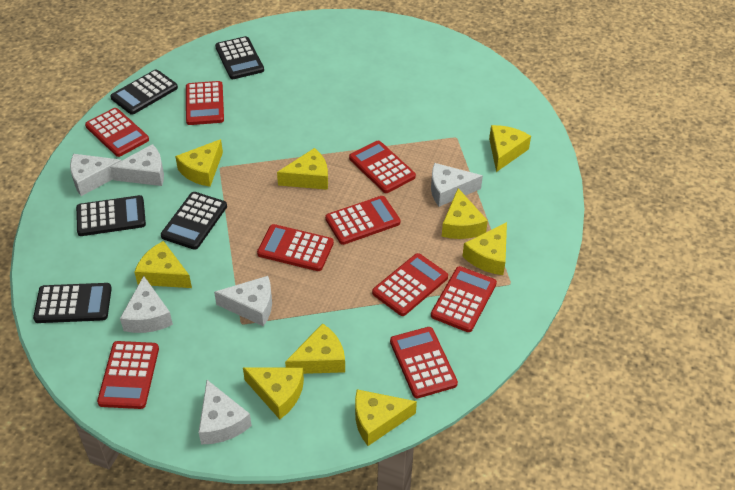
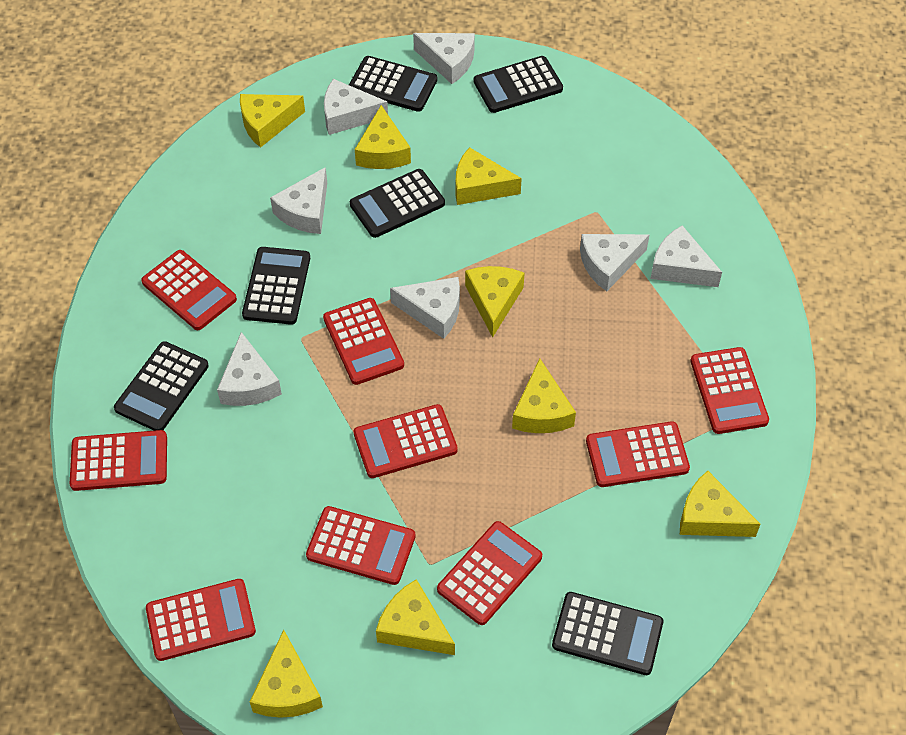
black calculator: [33,283,112,323] [76,195,146,236] [110,70,178,115] [161,192,227,250] [215,36,264,79] = 5 -> [114,341,209,431] [242,247,310,325] [349,56,437,112] [350,169,445,238] [474,56,563,113] [552,592,663,675] = 6
white cheese: [70,154,122,196] [110,144,164,186] [120,276,173,333] [199,380,252,444] [214,276,272,326] [431,163,483,207] = 6 -> [217,332,282,406] [270,167,327,234] [324,79,388,135] [390,277,460,339] [413,33,475,84] [580,234,650,291] [650,225,722,287] = 7
yellow cheese: [134,241,192,288] [175,139,223,187] [243,367,304,419] [277,148,328,190] [285,323,345,374] [355,389,417,446] [442,188,488,239] [462,222,507,275] [489,125,531,172] = 9 -> [240,94,305,148] [250,630,323,718] [355,105,411,169] [376,579,455,655] [456,147,522,205] [465,266,525,338] [512,358,576,433] [680,471,761,537] = 8

